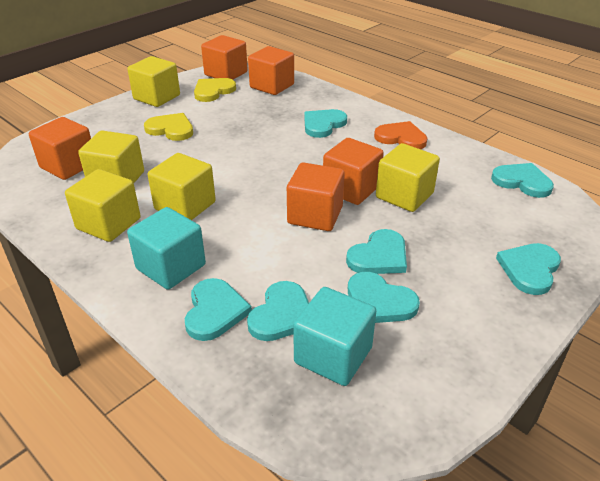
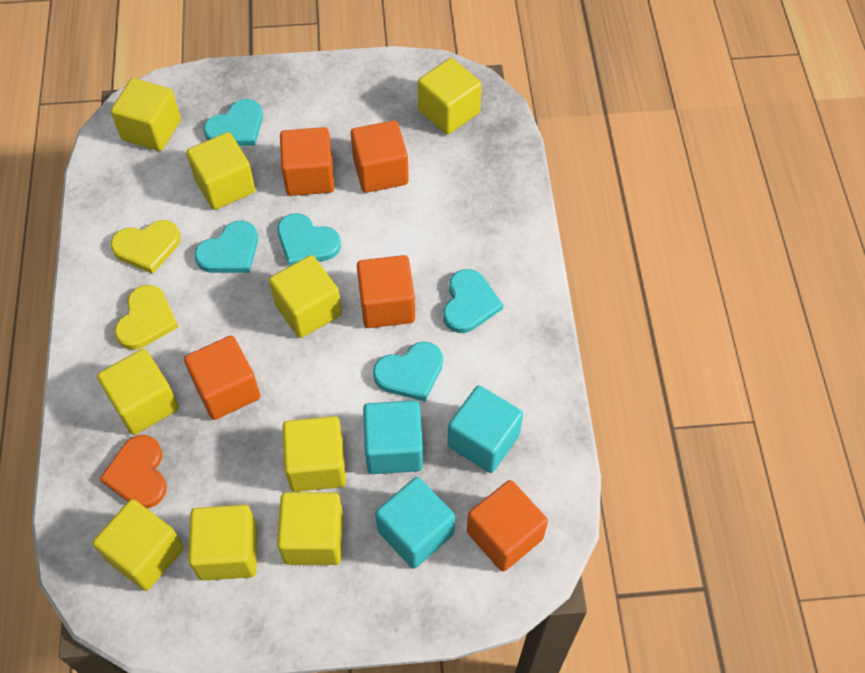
turquoise cube: [127,207,206,290] [293,287,376,386] = 2 -> [363,400,423,474] [375,477,455,569] [448,386,523,473] = 3
turquoise heart: [185,278,252,341] [247,281,309,341] [304,109,347,138] [346,229,407,274] [348,272,420,323] [491,163,554,198] [496,243,561,295] = 7 -> [195,220,258,273] [204,99,263,146] [278,213,341,266] [373,342,443,402] [443,269,503,333] = 5
yellow cube: [65,169,141,242] [78,130,144,183] [127,56,180,107] [147,153,216,220] [376,143,440,212] = 5 -> [93,499,184,591] [97,349,179,435] [111,78,181,151] [186,132,255,210] [188,505,257,581] [269,255,342,338] [277,492,343,565] [282,416,346,492] [418,58,482,135] = 9

